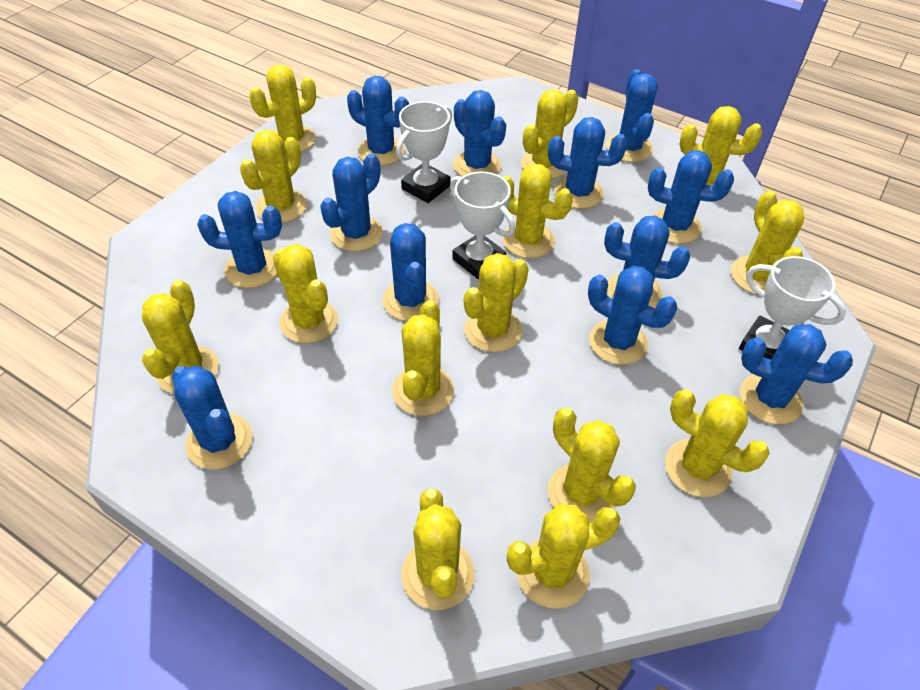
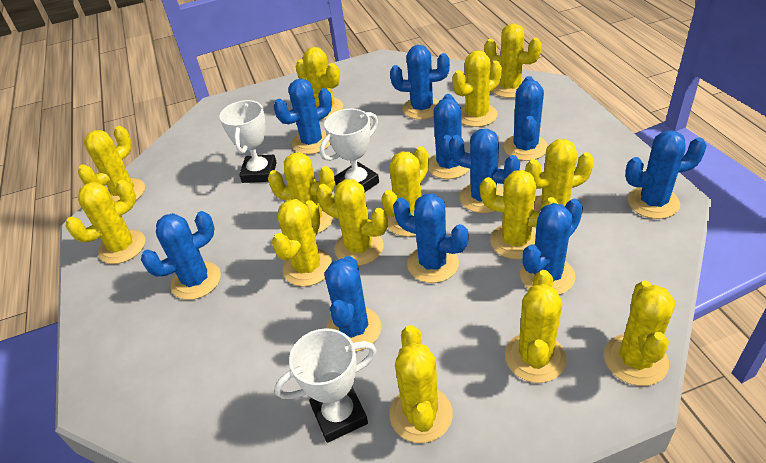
blue cactus: [172,366,253,470] [197,191,282,288] [320,154,383,252] [347,76,409,166] [383,223,439,321] [453,90,506,177] [548,117,627,209] [588,266,677,365] [604,216,690,308] [606,69,658,162] [648,151,734,244] [740,324,853,424] = 12 -> [141,211,221,300] [274,79,332,155] [324,256,381,352] [390,45,450,119] [393,194,469,283] [428,94,470,179] [449,129,520,213] [503,76,548,161] [520,199,583,295] [625,130,707,219] = 10

